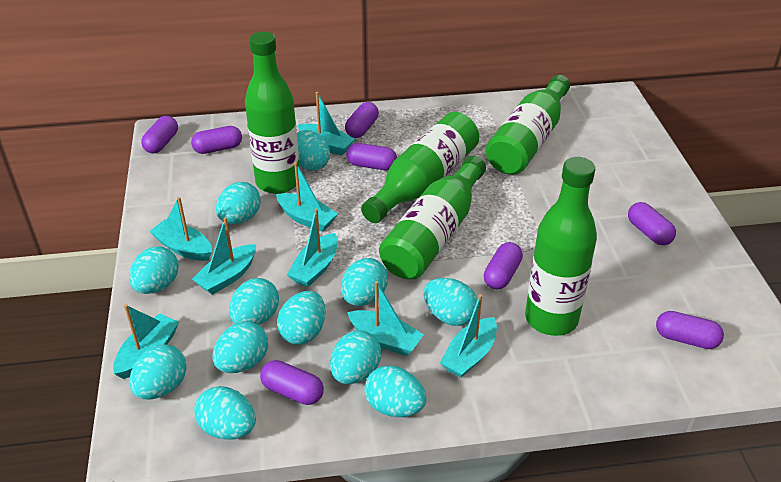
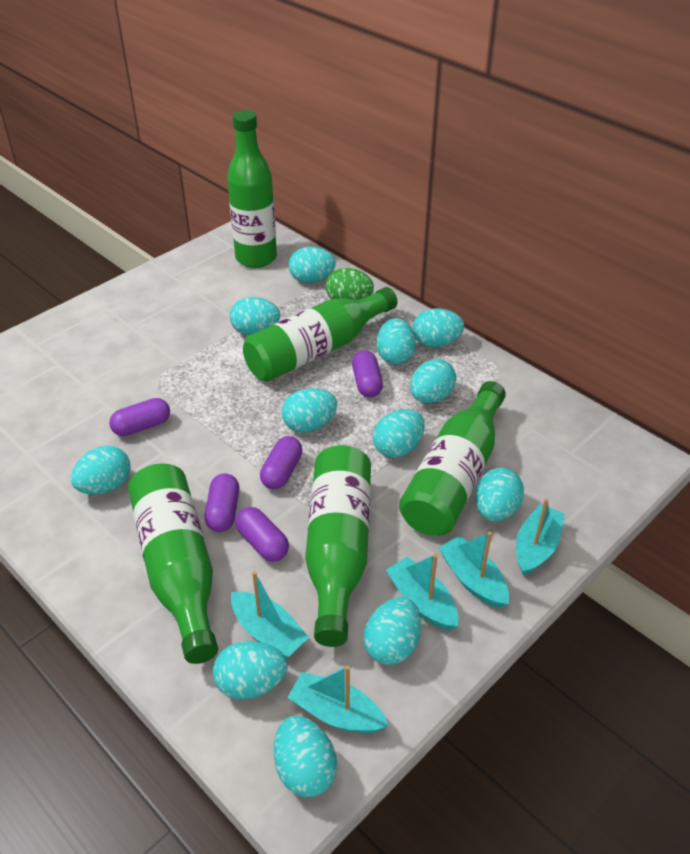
green egg: none = 0 -> [325,268,374,300] = 1
purple capsule: [141,116,178,154] [191,126,242,154] [260,360,324,405] [345,102,379,138] [346,143,397,170] [484,242,523,289] [628,202,676,245] [656,311,724,349] = 8 -> [109,398,170,436] [204,473,239,532] [235,507,289,562] [260,436,302,489] [352,350,383,397] = 5
turquoise boat: [113,304,179,379] [149,197,212,261] [192,217,256,295] [276,162,338,232] [287,208,338,287] [298,92,355,156] [347,281,424,356] [440,294,497,378] = 8 -> [231,571,309,658] [287,665,389,733] [386,554,458,630] [438,532,509,608] [516,499,565,576] = 5

